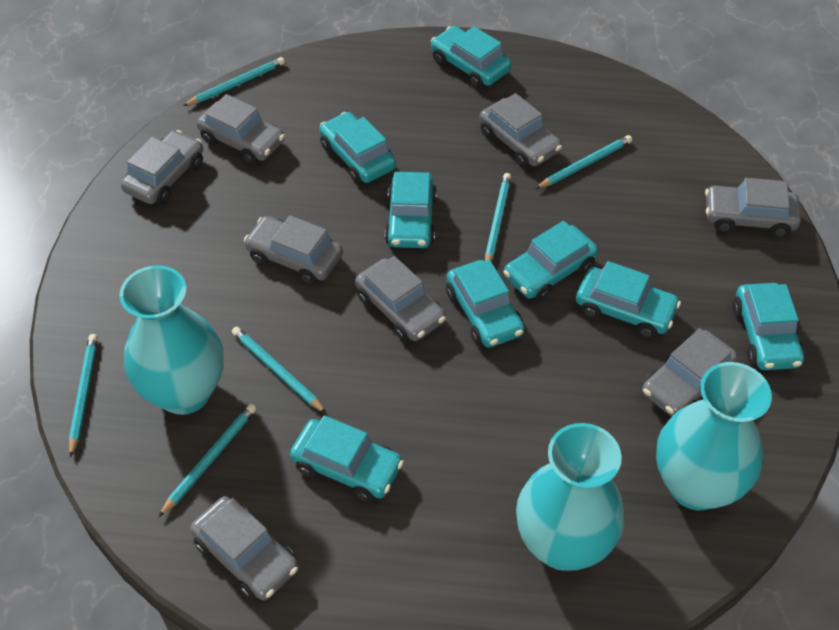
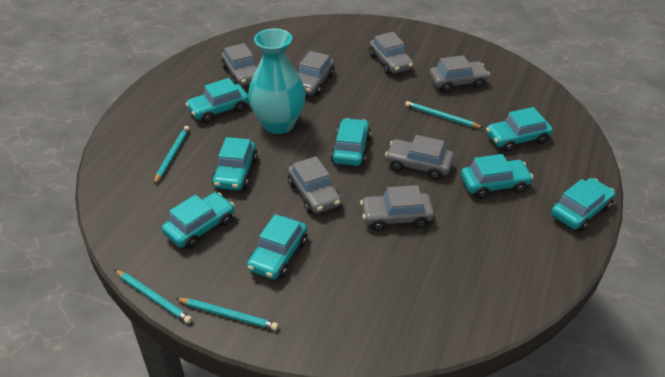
grey car: [121,130,203,204] [190,496,298,601] [197,94,285,165] [244,215,343,285] [355,256,446,342] [479,93,562,168] [642,328,737,416] [705,178,801,238] = 8 -> [221,43,257,86] [288,156,341,214] [298,51,335,96] [360,185,434,231] [369,32,414,75] [385,135,454,180] [429,55,490,92] = 7
turquoise pencil: [69,334,98,458] [159,404,256,517] [183,57,285,106] [232,327,326,413] [485,173,511,261] [535,135,632,189] = 6 -> [114,269,192,324] [154,126,190,184] [176,298,278,330] [405,101,483,128] = 4
turquoise vase: [119,265,224,415] [516,423,625,571] [656,362,772,510] = 3 -> [248,29,306,134] = 1

